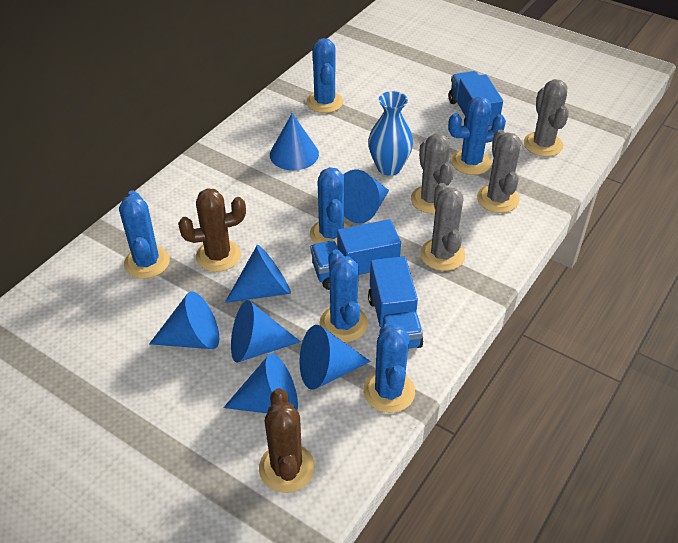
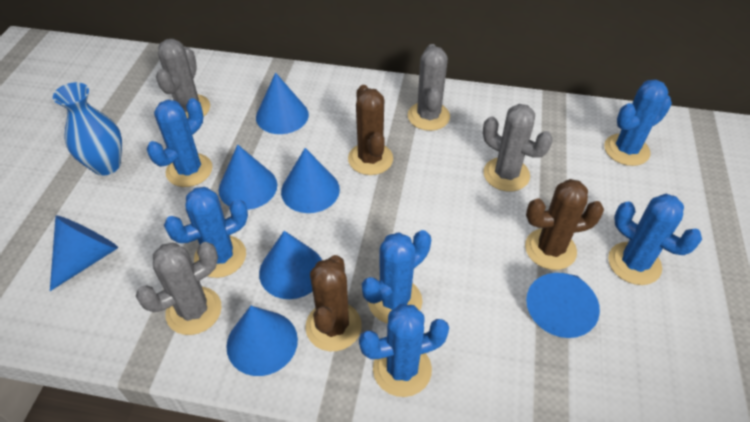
blue truck: [311,219,401,290] [368,256,423,349] [449,71,503,130] = 3 -> none = 0
brown cactus: [178,188,246,272] [259,388,315,493] = 2 -> [305,255,362,351] [348,85,393,175] [525,179,604,270] = 3

